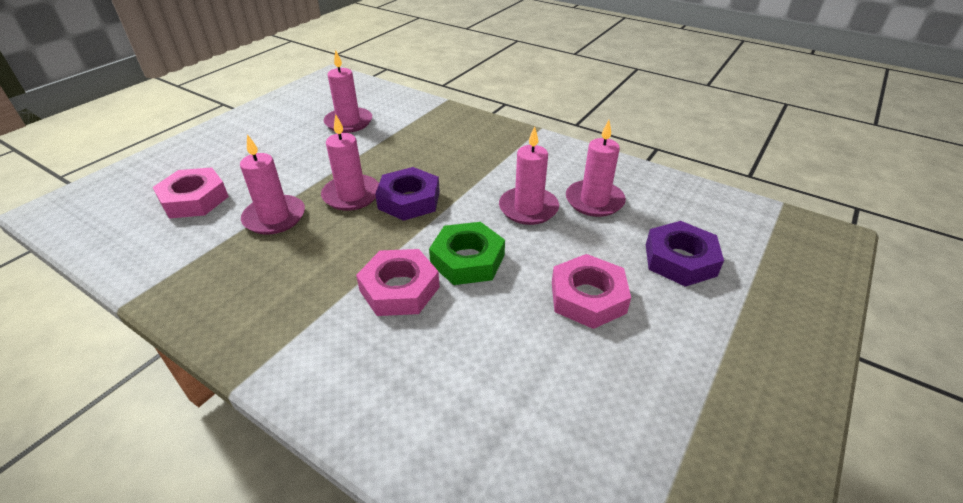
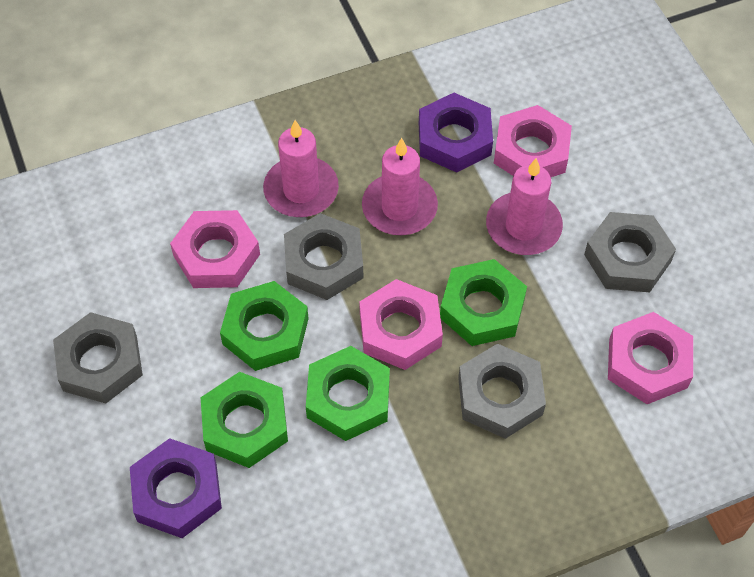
green nut: [429,222,505,285] = 1 -> [200,372,288,468] [220,281,309,371] [306,346,390,441] [440,259,527,346] = 4
grey nut: none = 0 -> [53,312,143,404] [284,213,363,300] [458,343,546,439] [584,212,676,292] = 4
pink candle: [240,134,305,235] [321,114,379,211] [324,50,372,133] [499,126,559,225] [566,120,626,217] = 5 -> [263,120,339,217] [362,138,438,235] [486,158,563,255] = 3
pink nut: [152,167,229,219] [356,249,440,316] [552,254,631,329] = 3 -> [170,210,260,288] [359,279,443,370] [494,105,572,177] [608,312,693,404] = 4

